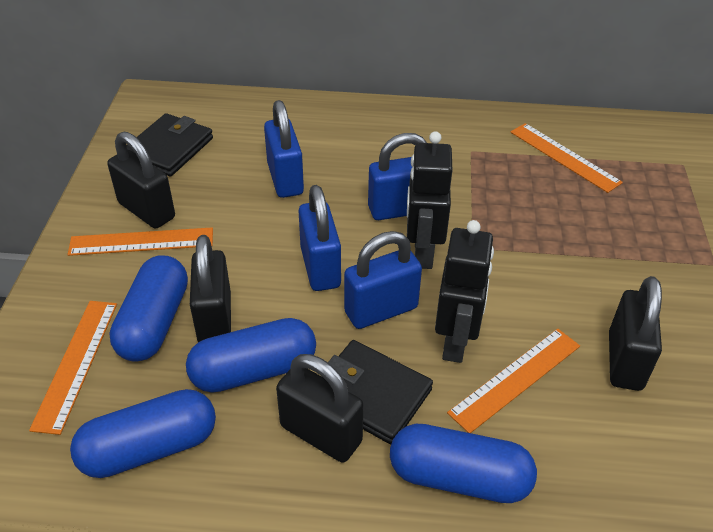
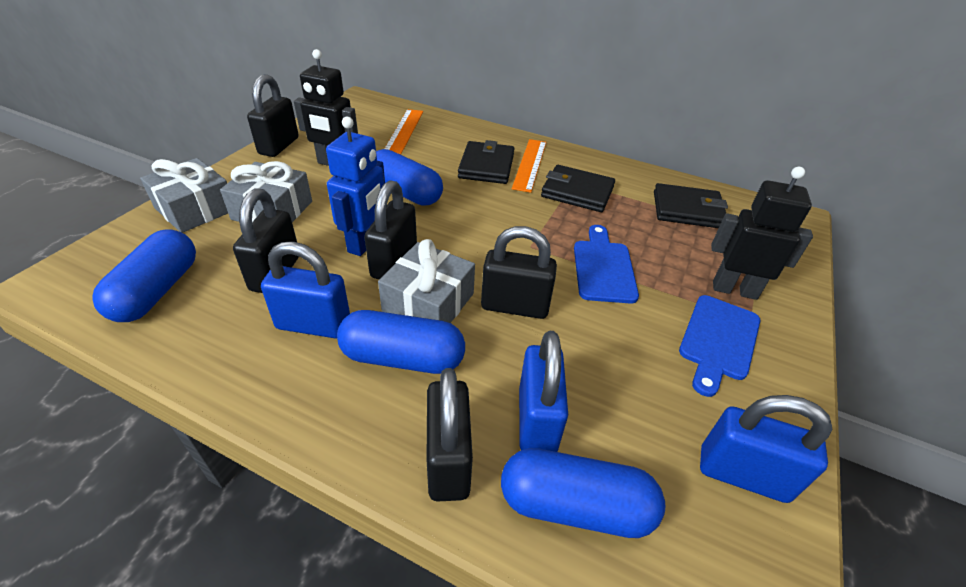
black padlock: [107,132,175,228] [190,235,231,342] [276,354,364,463] [609,276,662,391] = 4 -> [233,188,299,293] [247,74,299,157] [364,180,417,279] [426,368,473,502] [481,226,557,319] = 5
black wallet: [127,113,213,176] [328,340,433,445] = 2 -> [458,140,514,184] [541,165,615,212] [654,183,728,228] = 3
blue cutting board: none = 0 -> [574,225,639,304] [679,295,760,397] = 2
blue padlock: [264,100,304,198] [299,185,341,291] [344,231,422,329] [368,133,427,220] = 4 -> [261,242,350,339] [519,331,568,452] [700,395,832,503] = 3
blue robot: none = 0 -> [326,117,385,256] = 1
grey gift: none = 0 -> [140,158,228,233] [220,161,312,222] [378,239,475,323] = 3
orange ruler: [29,301,117,435] [68,227,213,256] [447,329,580,433] [510,123,623,193] = 4 -> [384,109,423,155] [512,139,546,193] = 2

